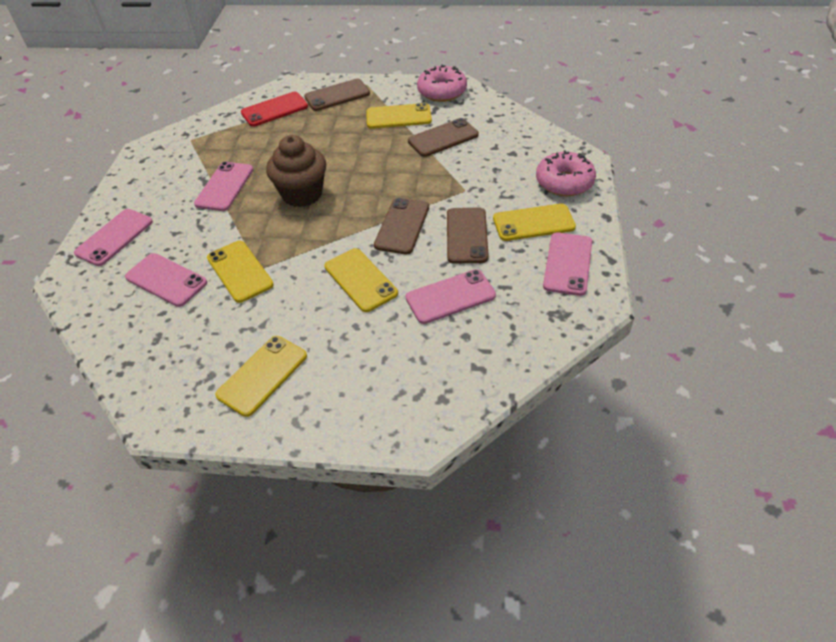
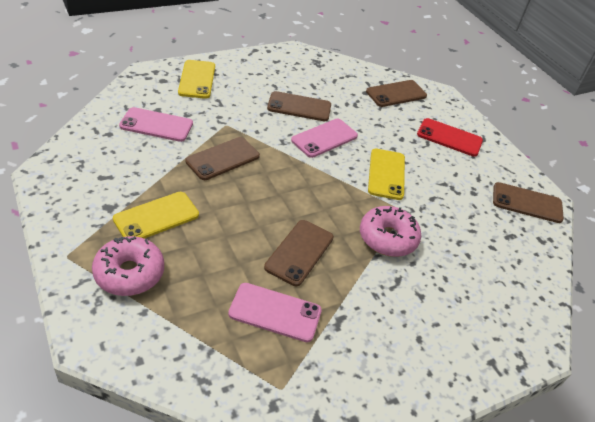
brown cupcake: [266,135,326,207] = 1 -> none = 0
brown phone: [304,79,370,111] [374,198,429,254] [408,118,479,157] [447,208,489,264] = 4 -> [185,137,260,180] [264,220,334,286] [267,91,331,121] [366,80,427,107] [493,182,564,223] = 5
pink phone: [74,209,153,266] [125,253,207,307] [194,161,253,211] [406,269,496,324] [543,233,592,296] = 5 -> [119,107,193,142] [228,283,322,342] [291,119,358,158] = 3
yellow phone: [207,241,274,303] [215,336,307,417] [324,248,398,312] [366,103,432,129] [493,204,576,241] = 5 -> [113,192,199,239] [178,60,215,99] [368,149,405,200] = 3

